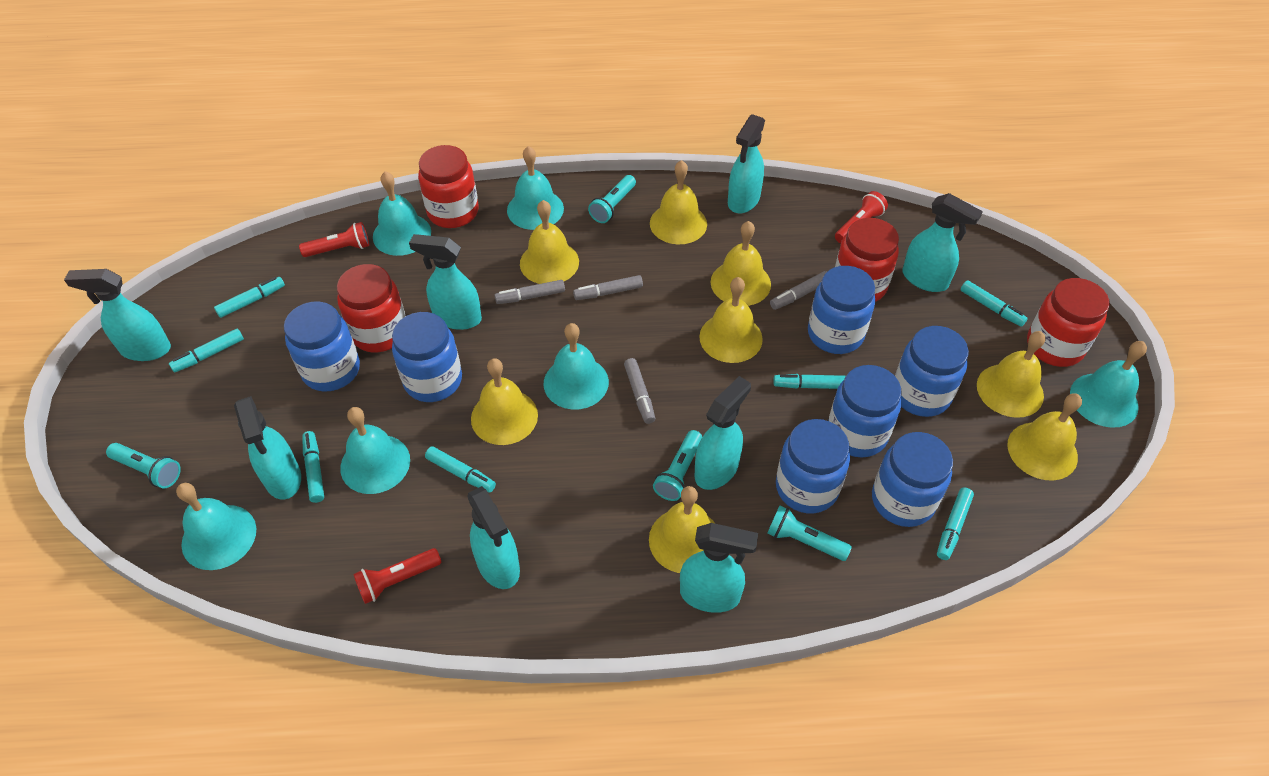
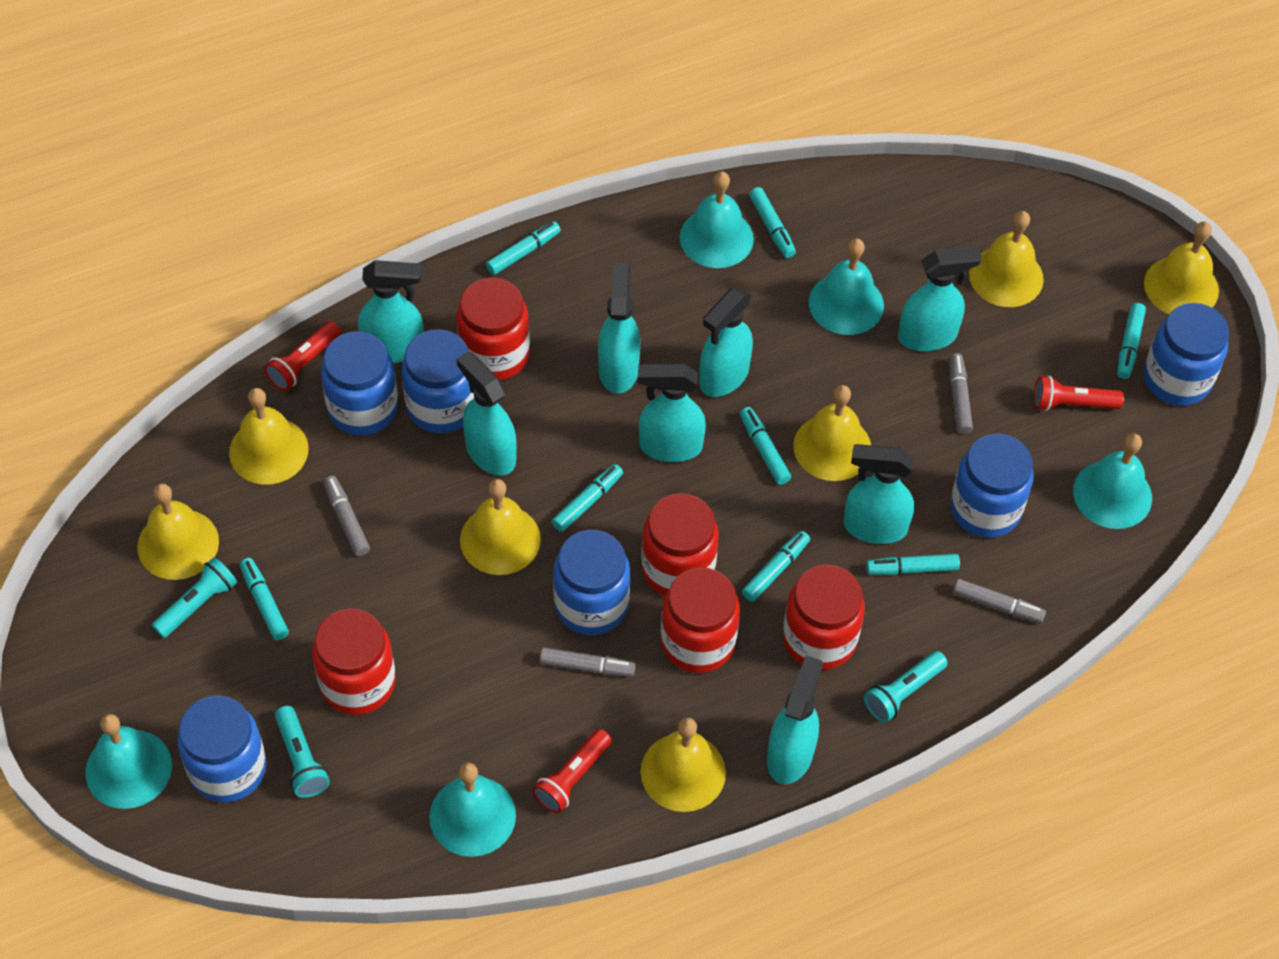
blue jar: [284,302,360,392] [392,312,462,402] [776,419,850,513] [808,266,875,354] [828,365,902,457] [872,432,953,527] [895,326,969,417] = 7 -> [178,695,266,803] [321,331,398,436] [402,329,474,433] [553,530,630,635] [950,434,1034,538] [1144,303,1229,406] = 6
red jar: [337,264,406,353] [418,145,479,228] [835,218,899,302] [1027,278,1109,367] = 4 -> [312,609,396,715] [457,278,530,381] [641,493,719,596] [661,567,740,673] [783,565,865,670] = 5
turquoise bell: [176,483,256,570] [340,407,410,494] [373,171,431,256] [507,146,564,230] [544,323,609,409] [1070,341,1147,428] = 6 -> [85,714,172,809] [429,763,516,857] [680,171,754,268] [809,238,884,335] [1073,433,1152,529] = 5
turquoise flashlight: [106,443,181,488] [588,175,636,223] [653,430,702,501] [767,506,852,561] = 4 -> [152,557,237,638] [275,706,330,798] [864,651,948,722] = 3
turquoise marker: [169,328,244,372] [214,277,285,318] [302,431,324,503] [425,446,496,493] [773,374,846,389] [937,487,974,560] [960,280,1028,327] = 7 -> [240,558,289,640] [486,221,561,275] [552,464,623,532] [740,407,791,485] [742,531,810,602] [749,187,796,258] [866,554,960,575] [1117,303,1146,379] = 8
yellow bell: [471,358,538,445] [520,200,579,284] [649,486,715,573] [650,160,707,244] [699,277,763,363] [711,221,771,306] [977,331,1046,418] [1007,393,1082,481] = 8 -> [137,483,219,580] [229,388,309,485] [460,479,541,575] [641,718,726,812] [793,385,871,481] [969,211,1044,307] [1144,222,1219,314] = 7

